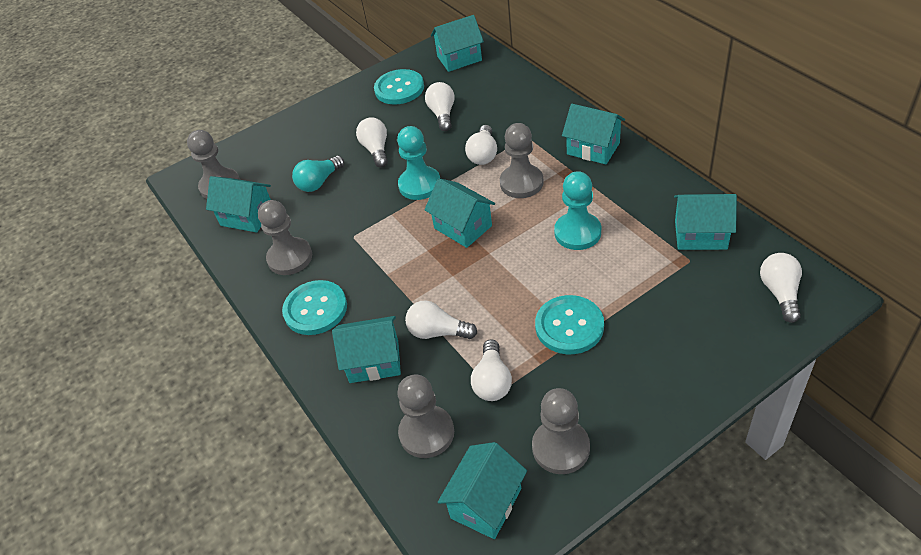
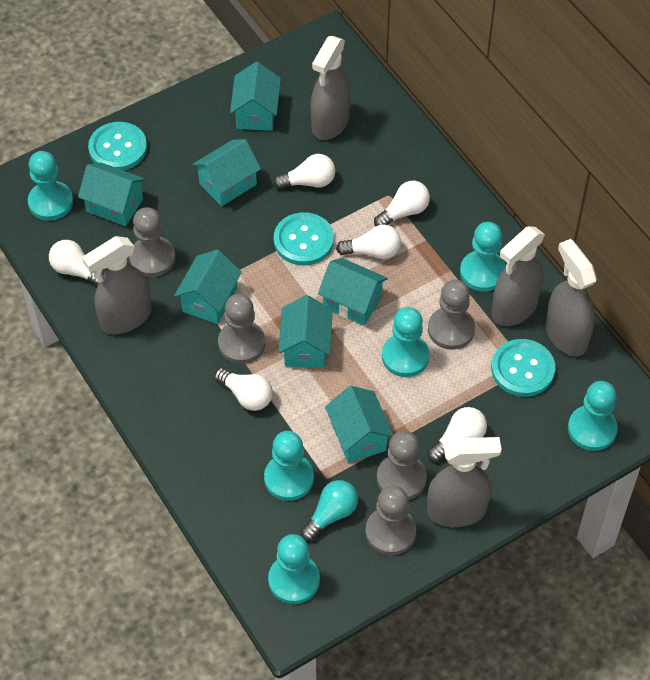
grey spray bottle: none = 0 -> [82,236,152,334] [311,36,351,140] [427,437,502,527] [492,226,545,326] [546,239,597,356] = 5
turquoise pawn: [397,126,440,200] [554,171,601,250] = 2 -> [28,151,73,221] [264,431,314,501] [268,534,320,604] [382,307,430,377] [460,222,506,292] [568,381,618,451] = 6

